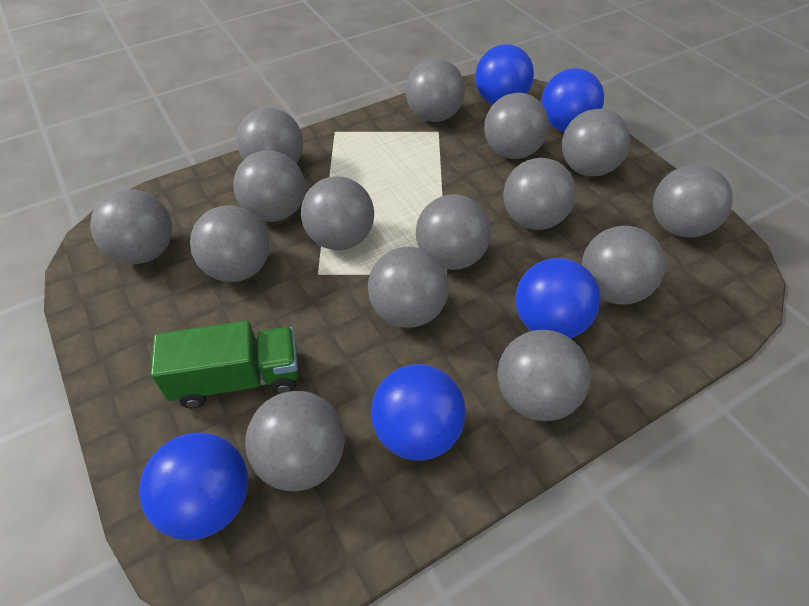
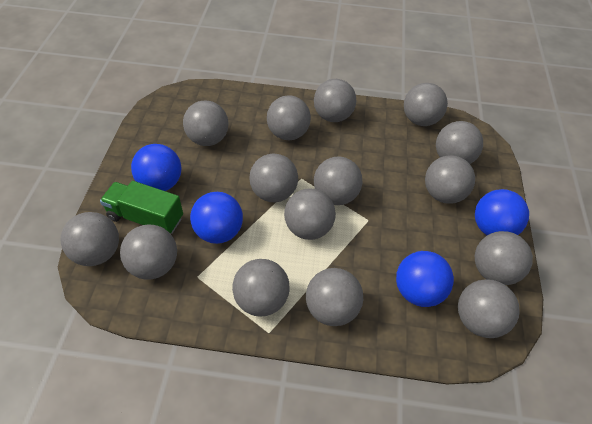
blue ball: [139,433,248,540] [371,364,466,460] [475,44,534,104] [515,258,601,339] [541,68,604,132] = 5 -> [131,144,181,191] [190,192,243,244] [396,251,454,307] [475,189,529,235] = 4

